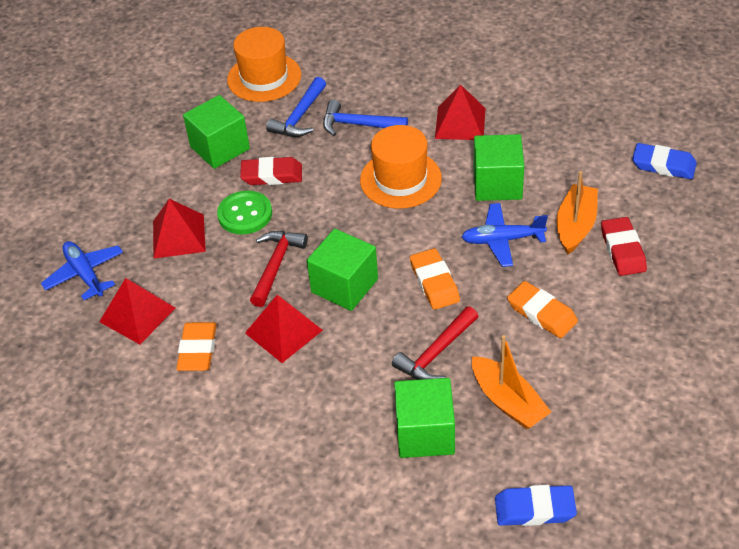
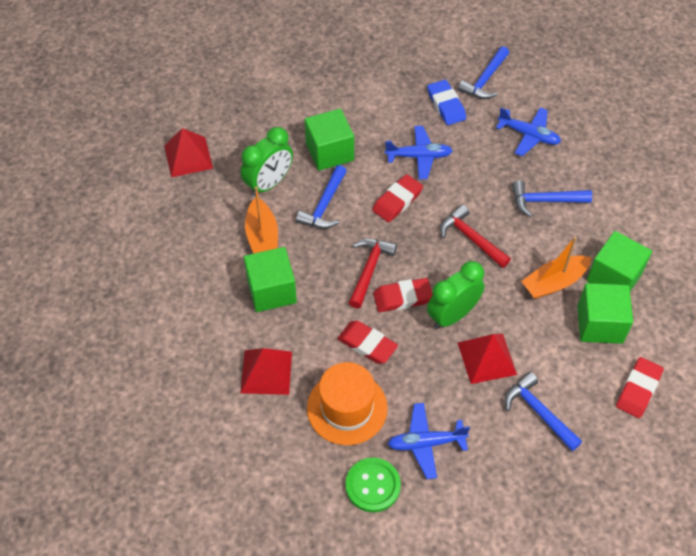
blue eraser: [495,485,577,526] [632,143,697,179] = 2 -> [427,80,466,125] = 1
blue hammer: [266,77,326,137] [323,100,408,136] = 2 -> [296,165,347,229] [458,46,509,99] [505,372,582,451] [512,180,592,217] = 4
blue plane: [41,241,123,300] [462,203,548,267] = 2 -> [385,126,453,179] [388,403,470,479] [496,107,561,156] = 3
green clock: none = 0 -> [241,127,293,196] [427,261,485,329] = 2
orange eraser: [176,322,217,371] [410,248,460,310] [507,281,578,338] = 3 -> none = 0
orange hat: [227,27,301,102] [360,125,442,209] = 2 -> [307,362,388,445] = 1
red eraser: [240,157,302,185] [601,217,647,276] = 2 -> [337,320,398,364] [372,174,423,222] [373,278,433,312] [616,357,664,418] = 4
red pyramid: [99,278,176,344] [153,199,206,259] [245,295,323,363] [435,85,486,140] = 4 -> [164,128,213,177] [240,348,292,395] [458,334,517,384] = 3

